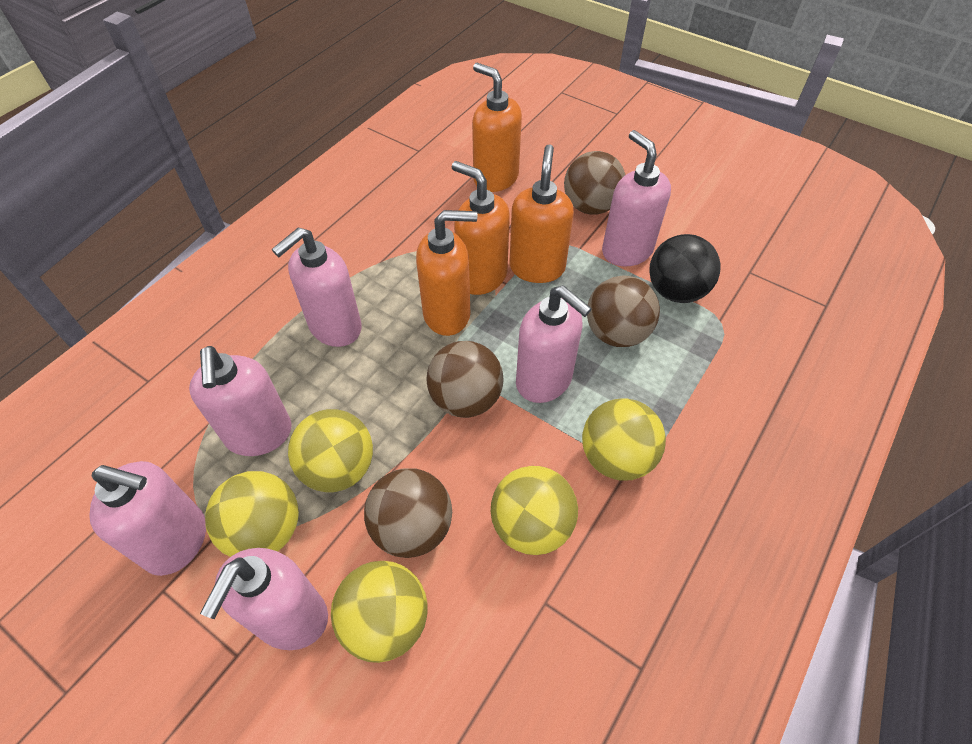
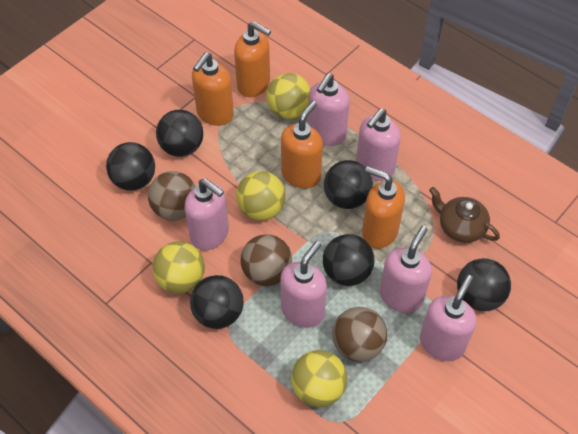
black ball: [649,234,721,303] = 1 -> [106,142,155,191] [156,110,203,157] [190,275,244,329] [323,234,374,286] [324,160,373,209] [457,258,511,311] = 6
brown ball: [364,468,452,558] [426,341,504,418] [564,151,625,214] [587,275,660,347] = 4 -> [148,171,196,221] [241,234,292,286] [332,307,387,362] = 3
brown teapot: none = 0 -> [429,187,500,243] = 1
yellow ball: [205,471,299,557] [288,409,373,492] [331,561,428,663] [491,466,578,555] [582,398,666,480] = 5 -> [152,241,205,294] [236,171,286,220] [266,73,311,119] [291,350,347,407] = 4

